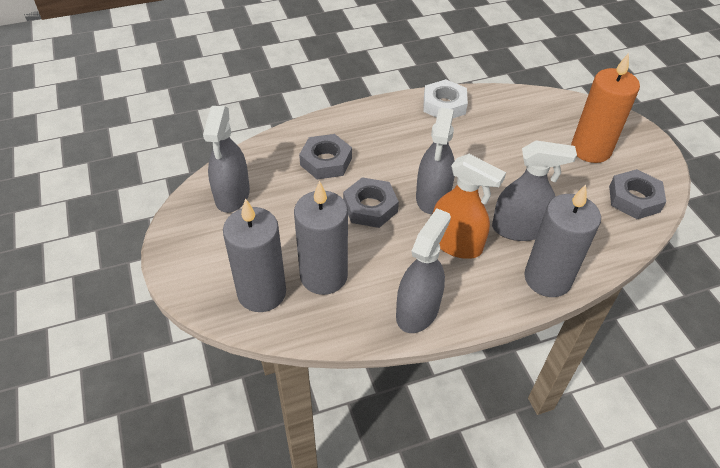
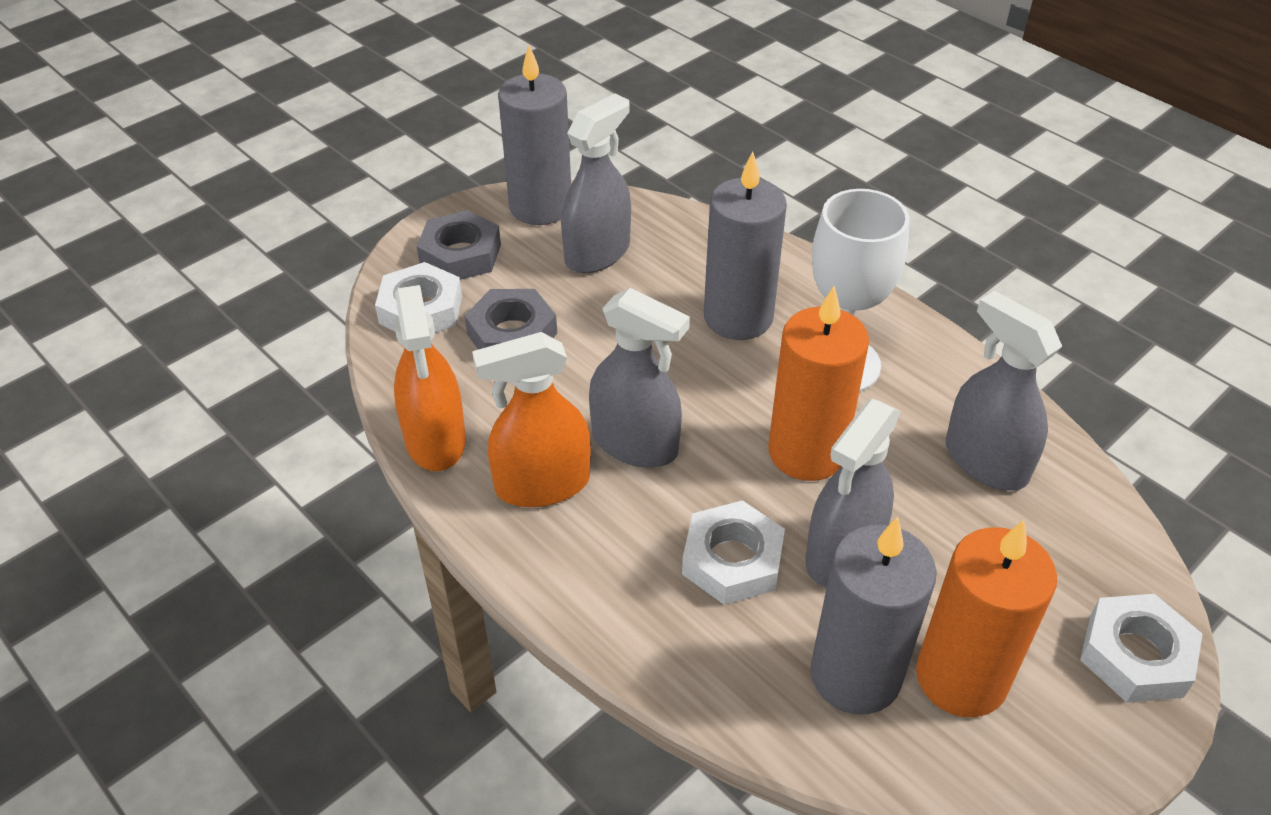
grey nut: [299,134,352,179] [343,177,399,228] [609,169,666,219] = 3 -> [417,210,501,280] [464,289,557,350] = 2
orange candle: [571,53,640,163] = 1 -> [768,286,869,481] [916,520,1057,717] = 2
orange spray bottle: [433,154,506,259] = 1 -> [394,285,466,471] [472,332,591,507] = 2
white goblet: none = 0 -> [812,189,910,392] = 1
white nut: [423,79,468,118] = 1 -> [375,262,462,333] [682,500,785,605] [1080,594,1202,703] = 3

